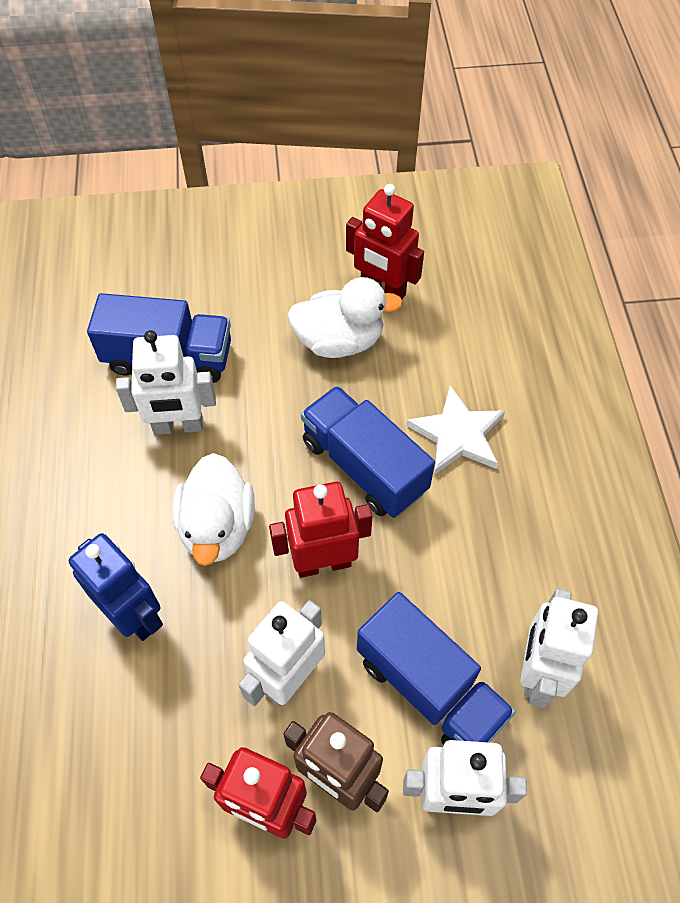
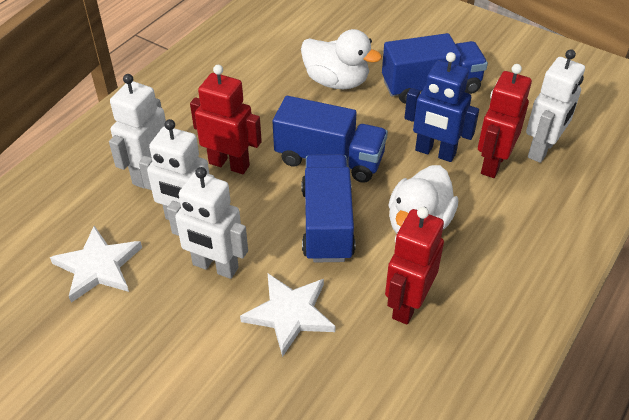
brown robot: [283,712,389,812] = 1 -> none = 0
white star: [406,385,505,475] = 1 -> [50,226,142,302] [240,274,335,357] = 2

